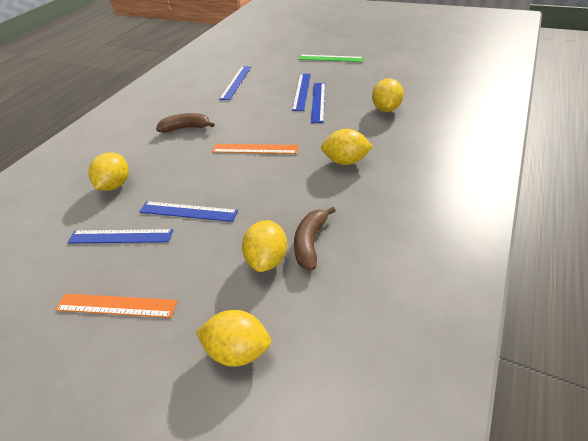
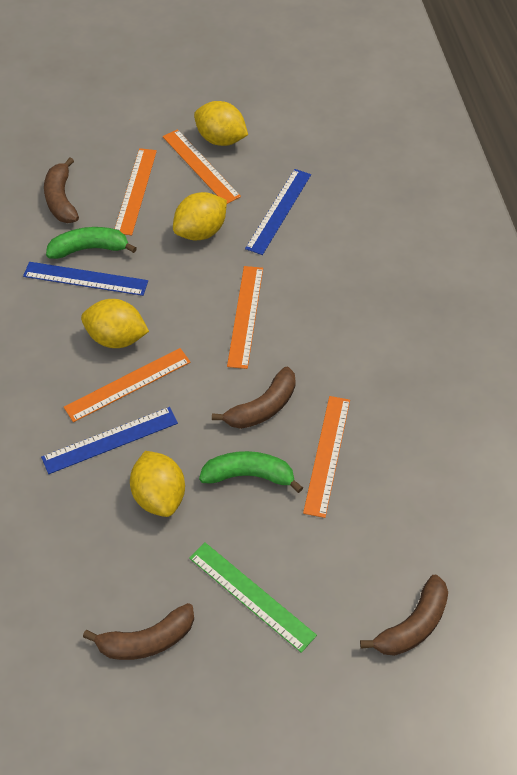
blue ruler: [67,229,173,243] [140,201,238,222] [219,66,251,100] [292,74,311,111] [311,83,325,123] = 5 -> [23,262,148,296] [41,407,178,474] [245,169,311,255] = 3
brown banana: [156,113,215,133] [294,207,336,270] = 2 -> [44,157,79,223] [83,603,194,660] [212,367,296,429] [360,575,448,656] = 4
green banana: none = 0 -> [46,227,137,259] [199,451,303,493] = 2
orange ruler: [55,294,178,318] [212,144,299,154] = 2 -> [64,348,191,422] [115,148,157,235] [163,129,241,204] [227,266,263,369] [303,396,350,518] = 5
yellow lemon: [88,152,129,191] [196,310,271,367] [242,220,287,272] [321,129,373,165] [372,78,404,112] = 5 -> [81,299,149,348] [130,451,185,517] [173,192,227,240] [194,101,248,146] = 4

